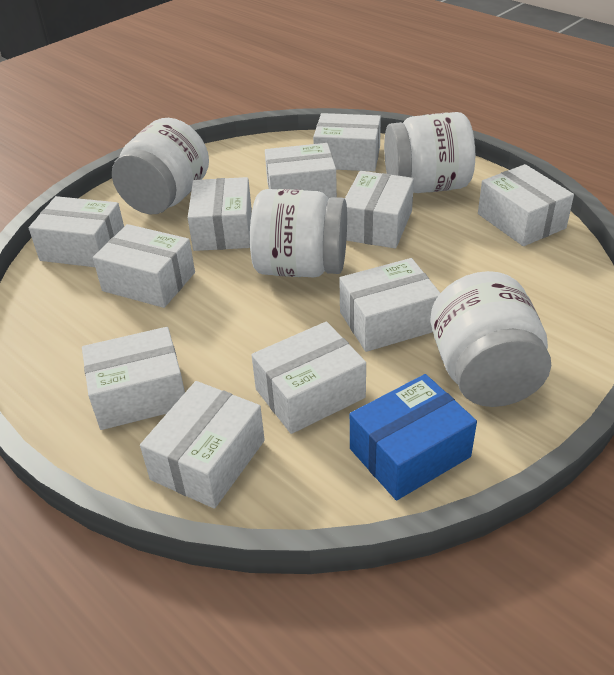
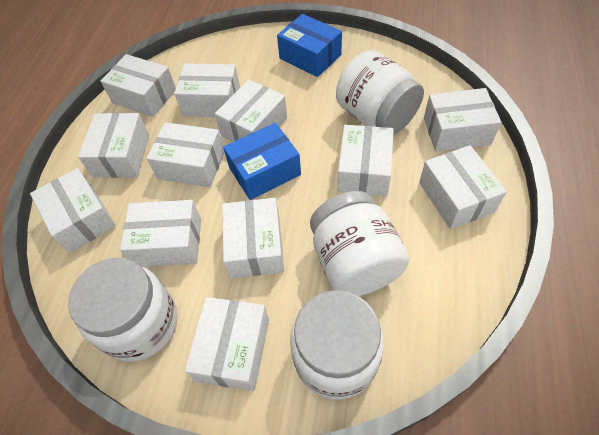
blue box: [350,374,477,500] = 1 -> [223,123,301,200] [277,14,342,77] = 2
white box: [29,196,124,267] [82,327,185,430] [93,224,195,308] [140,381,265,509] [188,177,252,251] [252,321,366,434] [265,143,337,199] [313,113,381,171] [339,258,440,352] [345,171,414,248] [478,164,574,246] = 11 -> [30,168,116,253] [78,113,149,178] [101,54,176,117] [120,200,201,267] [147,122,225,187] [174,63,240,117] [185,297,269,391] [215,80,287,142] [222,198,284,278] [338,125,394,196] [419,145,507,229] [424,88,501,151] = 12

